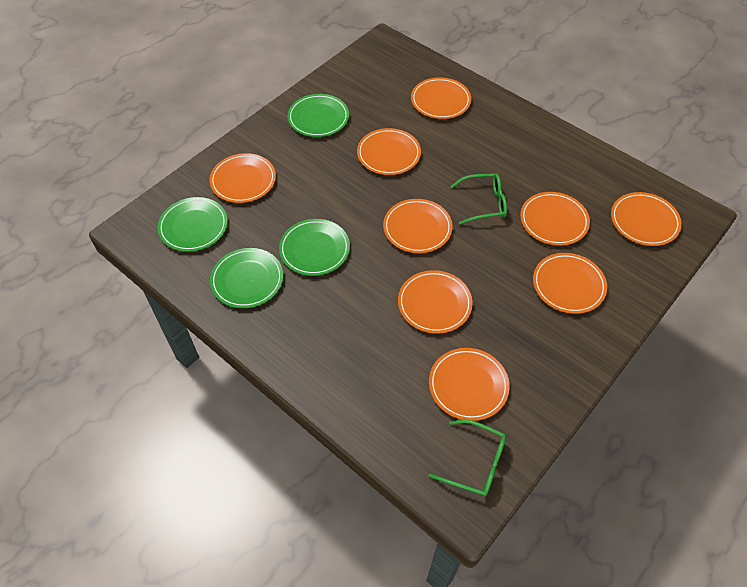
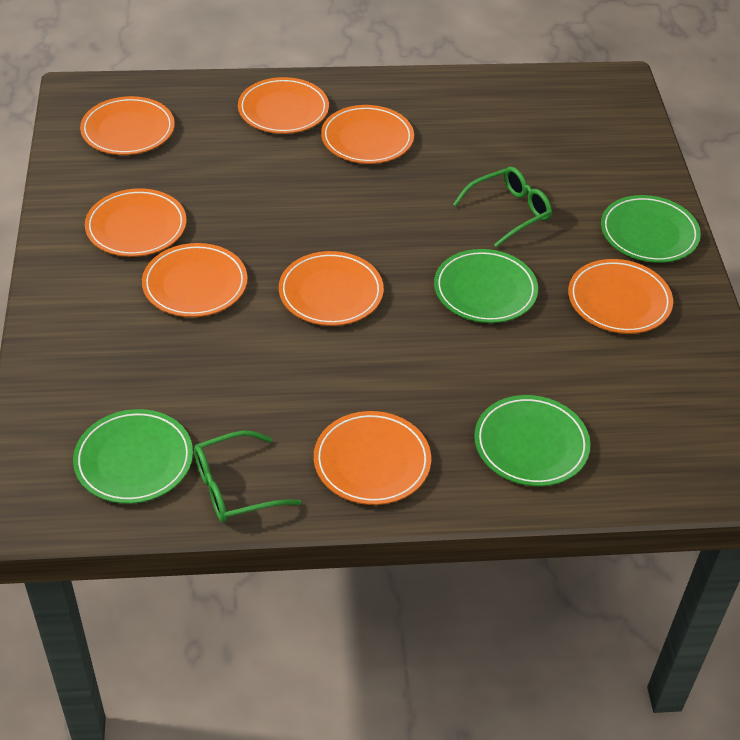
orange plate: [210,153,276,203] [357,128,421,175] [383,199,453,253] [398,270,473,334] [411,77,471,119] [429,348,510,421] [520,192,590,246] [533,253,607,314] [611,192,682,246] = 9 -> [80,96,175,155] [85,188,187,257] [142,243,248,317] [238,77,329,134] [279,251,384,326] [314,411,431,505] [321,105,414,164] [568,259,673,334] = 8

